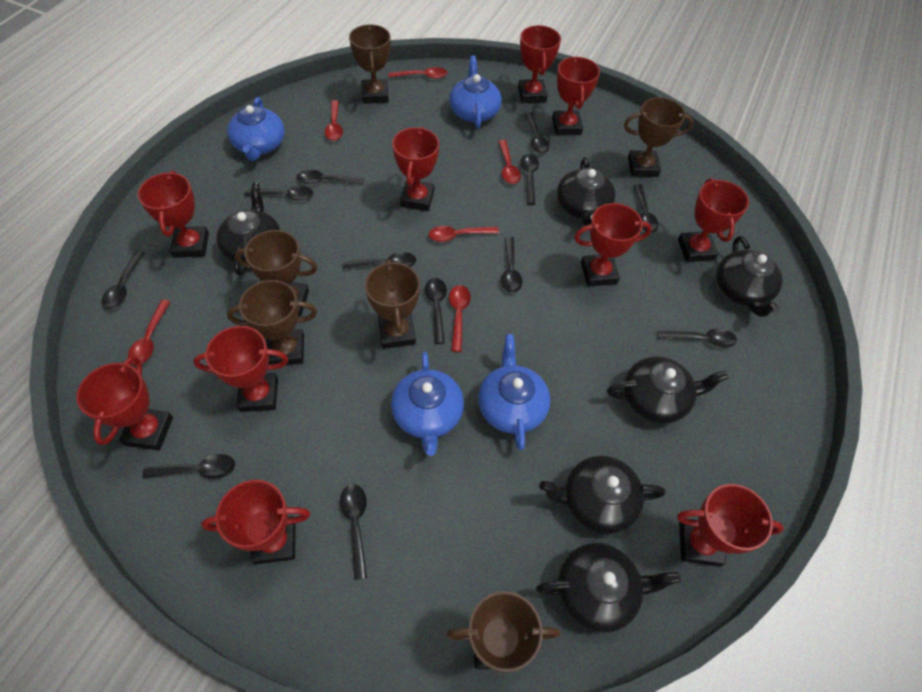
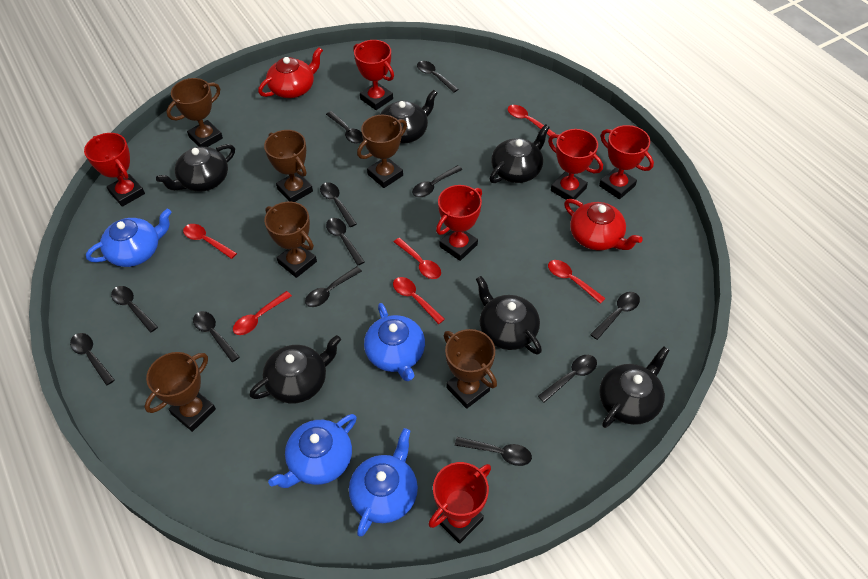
red teapot: none = 0 -> [258,47,323,98] [564,199,643,250] = 2
red trophy: [77,356,173,450] [138,171,209,258] [193,326,289,412] [201,480,311,564] [392,127,439,211] [518,25,561,103] [552,57,600,135] [574,203,652,287] [677,484,784,567] [678,178,749,262] = 10 -> [84,133,145,207] [353,40,394,110] [428,462,491,544] [436,185,482,261] [548,129,603,200] [599,125,654,199] = 6

